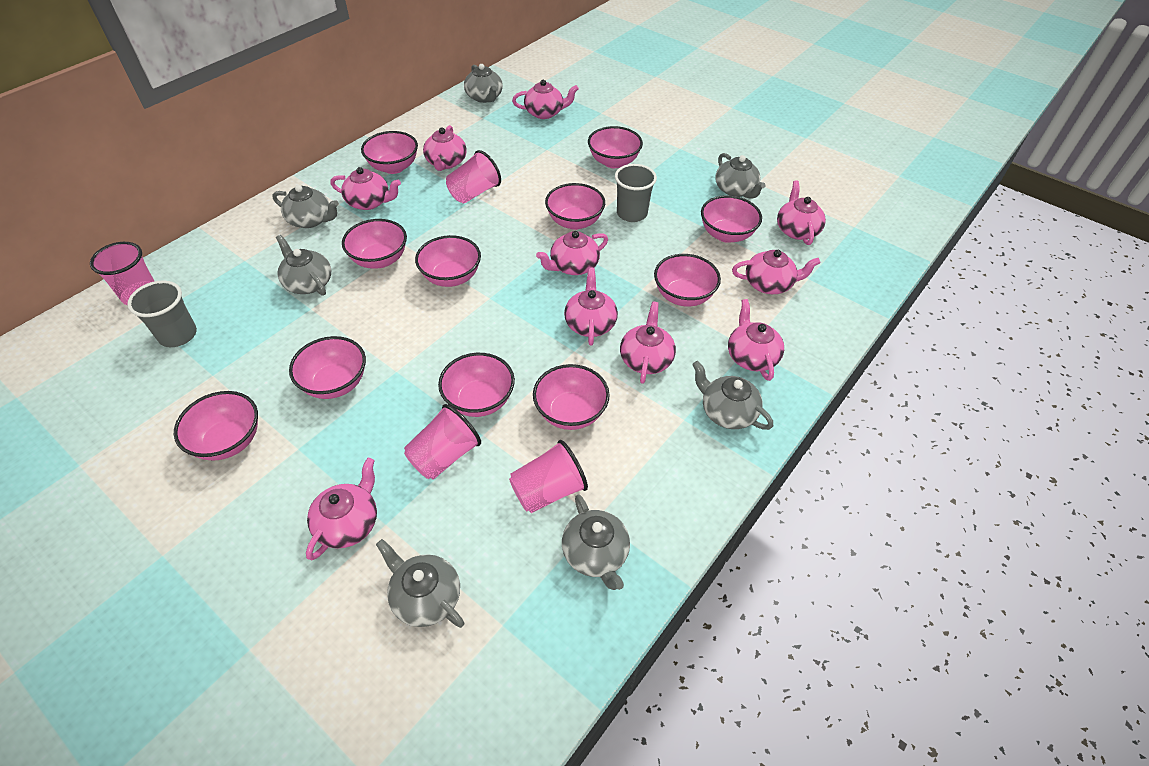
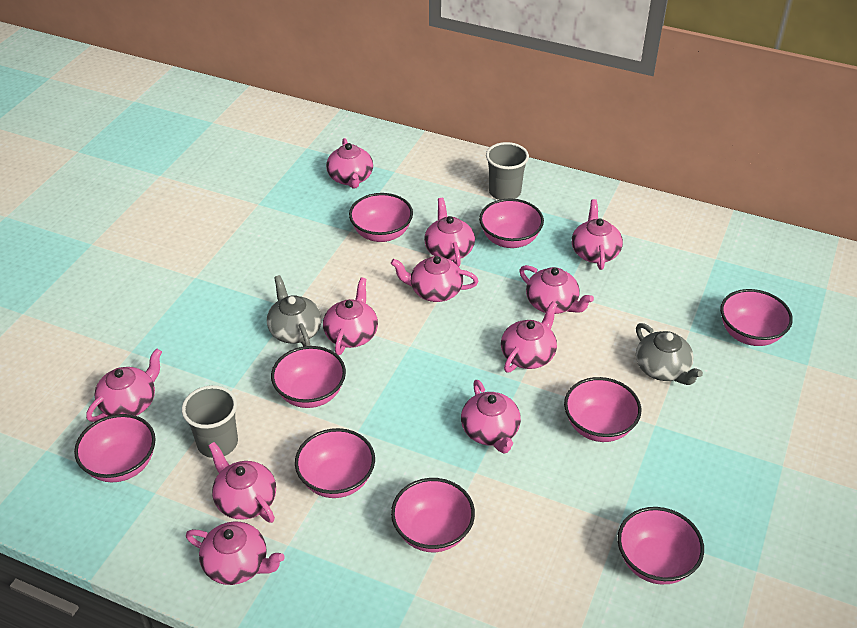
grey teapot: [272,185,339,228] [276,235,331,296] [376,539,464,628] [464,64,503,103] [562,494,630,590] [692,361,773,430] [716,153,765,199] = 7 -> [267,275,322,346] [636,323,703,385] = 2
pink bowl: [174,391,258,461] [289,336,366,399] [342,219,407,269] [361,131,418,174] [415,235,481,287] [438,353,515,417] [533,364,610,430] [545,183,605,230] [588,126,643,168] [654,254,721,306] [701,195,762,243] = 11 -> [74,414,156,482] [271,346,346,408] [295,428,375,498] [349,193,413,242] [391,478,475,552] [479,199,544,248] [564,377,641,442] [617,507,704,584] [720,289,793,346] = 9
pink cup: [90,242,154,305] [404,404,481,479] [446,150,501,203] [509,440,588,513] = 4 -> none = 0
pink teapot: [306,458,377,560] [330,167,401,210] [423,125,467,171] [512,80,579,119] [536,231,608,275] [564,268,618,346] [620,302,676,384] [728,299,784,381] [732,250,821,294] [777,180,826,245] = 10 -> [86,348,162,422] [186,522,284,585] [208,442,276,523] [323,278,378,355] [326,138,373,189] [391,256,478,302] [424,198,475,266] [461,380,521,453] [501,301,557,373] [519,265,594,314] [572,199,623,270] = 11

